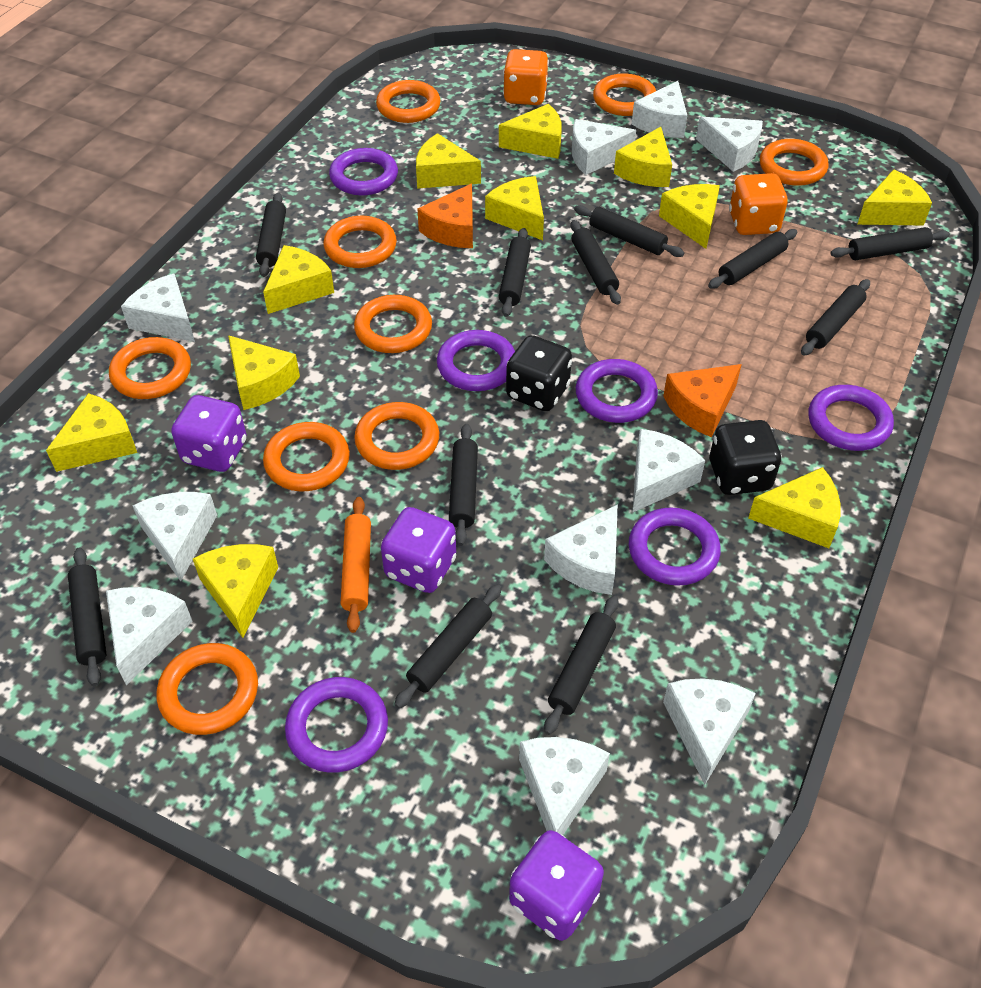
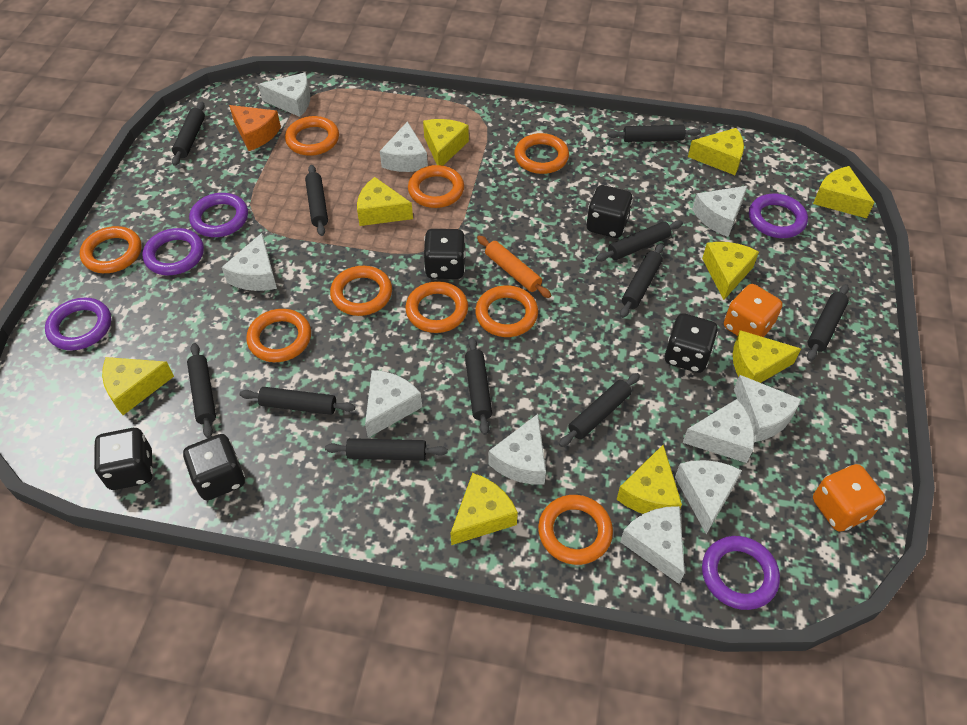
black dice: [506,335,572,411] [710,420,782,495] = 2 -> [94,428,153,490] [183,434,245,500] [424,229,466,279] [586,185,633,238] [665,313,718,373] = 5
orange cheese: [417,183,473,248] [663,364,742,437] = 2 -> [229,105,281,151] = 1
purple dice: [171,395,247,472] [381,507,456,593] [509,830,604,941] = 3 -> none = 0
purple ring: [285,677,388,773] [329,148,398,195] [437,330,515,391] [575,359,658,423] [629,507,721,586] [809,385,894,451] = 6 -> [45,298,111,350] [143,228,204,275] [189,193,248,237] [702,536,780,610] [749,194,808,238] = 5
yellow cheese: [46,393,137,472] [193,544,278,638] [228,335,300,410] [263,245,334,314] [416,133,481,189] [485,176,544,240] [499,104,562,159] [614,127,672,187] [659,184,720,249] [748,467,841,548] [857,169,932,226] = 11 -> [102,357,174,415] [357,177,413,226] [423,119,469,166] [451,473,518,545] [616,445,682,514] [688,128,744,175] [702,242,759,300] [733,330,801,383] [813,166,875,218] = 9

